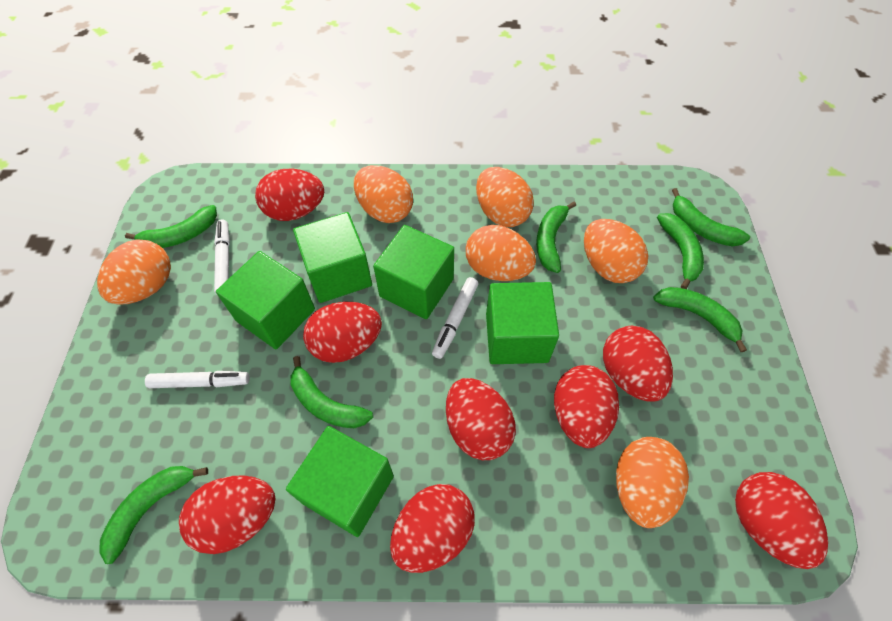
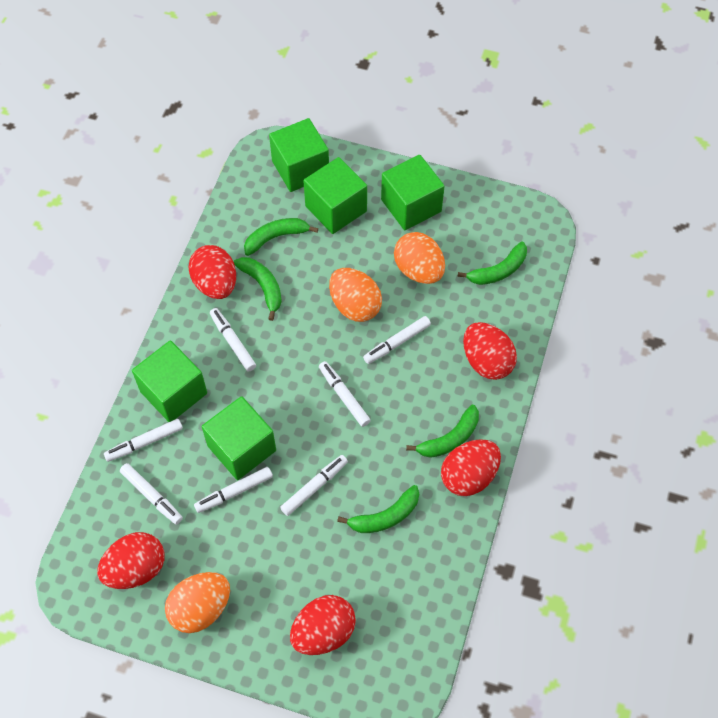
green banana: [99,466,208,564] [125,205,217,248] [290,356,373,428] [536,202,576,273] [653,287,747,352] [657,213,704,289] [672,188,750,247] = 7 -> [234,257,282,321] [244,218,318,256] [337,485,419,533] [406,405,479,458] [457,241,527,285] = 5
orange egg: [97,239,171,305] [354,165,413,223] [466,225,536,281] [476,167,534,227] [584,219,649,283] [616,437,689,528] = 6 -> [165,572,230,633] [329,268,382,322] [394,232,445,284] = 3
red egg: [179,475,275,554] [255,169,324,221] [303,302,382,363] [390,484,475,573] [446,378,516,460] [554,365,619,448] [603,326,673,401] [735,472,828,569] = 8 -> [97,532,165,589] [188,245,236,299] [290,595,356,655] [441,439,501,496] [463,322,517,380] = 5
white marker: [145,371,250,388] [214,219,230,295] [432,277,479,359] = 3 -> [104,419,183,462] [120,463,183,525] [194,467,273,513] [210,308,256,372] [280,455,348,516] [319,361,371,427] [363,316,431,364] = 7

